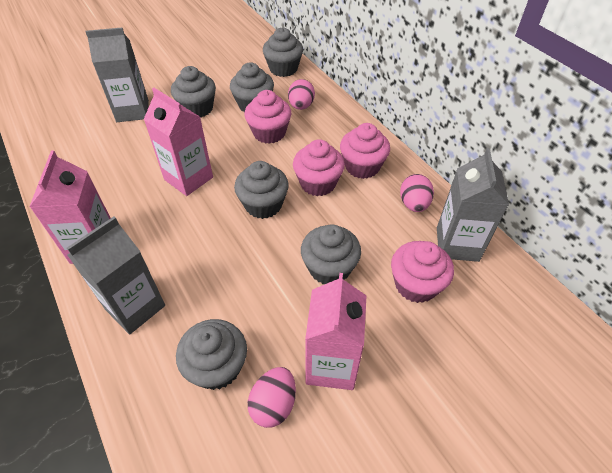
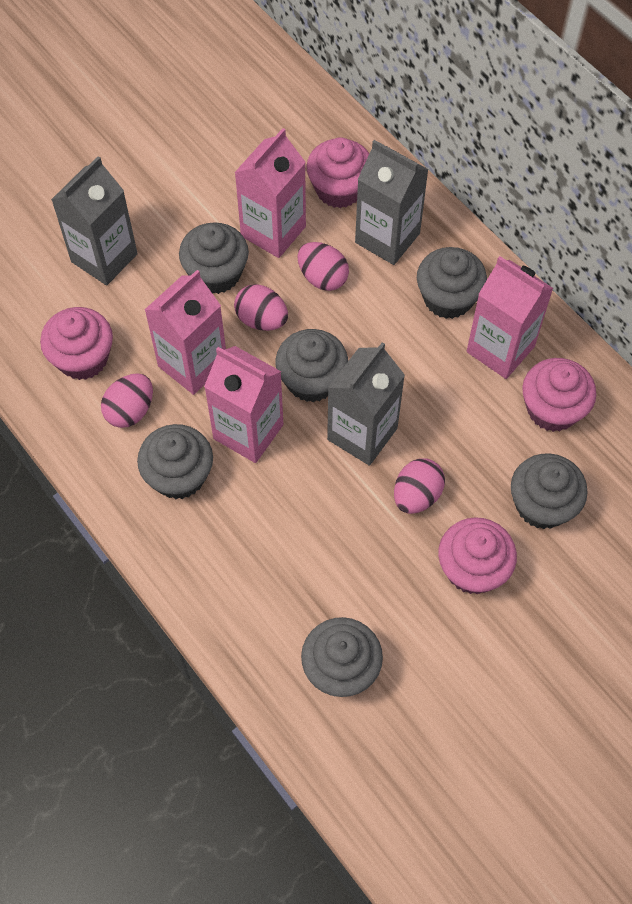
pink carton: [29,150,111,264] [143,88,213,196] [305,273,367,390] = 3 -> [145,270,226,395] [204,346,284,463] [234,128,306,258] [467,256,554,379] = 4
pink egg: [248,367,296,428] [288,79,315,110] [400,174,434,212] = 3 -> [101,373,153,428] [234,284,288,331] [298,242,349,291] [394,458,445,514] = 4

